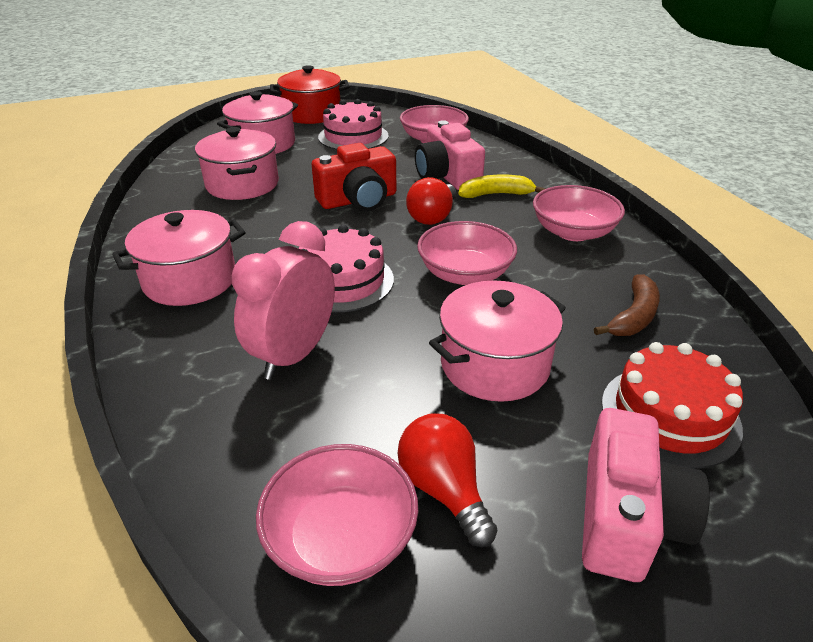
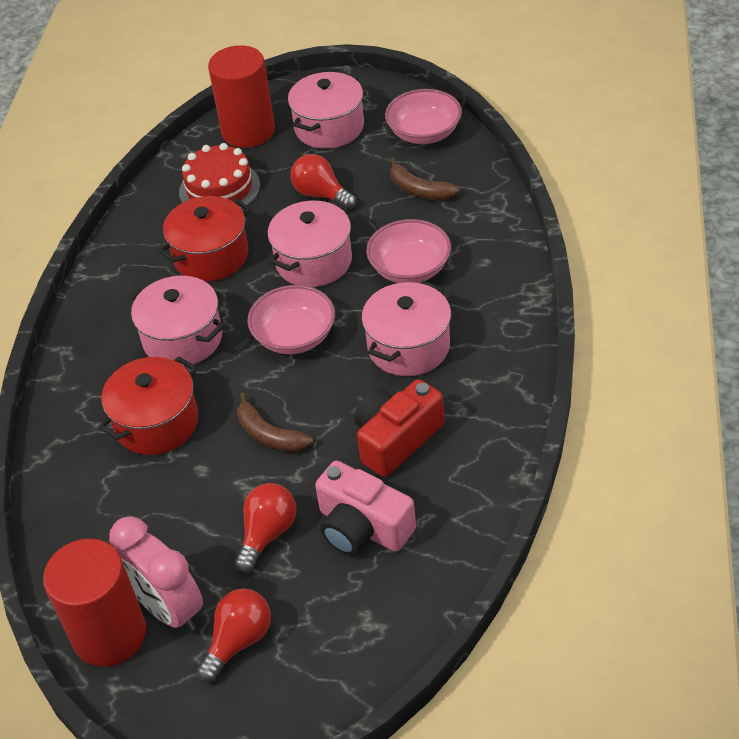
brown banana: [594,275,660,336] = 1 -> [237,392,313,452] [390,158,460,200] = 2
pink bowl: [256,444,418,586] [400,105,469,143] [417,221,517,285] [533,185,625,241] = 4 -> [247,285,335,354] [366,219,451,283] [385,89,462,144] = 3
pink cake: [299,225,394,312] [318,99,388,150] = 2 -> none = 0
pink camera: [415,120,485,190] [582,408,710,582] = 2 -> [315,461,416,556] = 1
red cylinder: none = 0 -> [43,539,146,667] [208,45,275,148] = 2
red light bulb: [398,413,498,547] [406,177,456,225] = 2 -> [197,589,271,683] [235,483,297,573] [291,154,356,209] = 3
red pot: [270,65,350,124] = 1 -> [99,356,199,455] [158,196,251,282] = 2
yellow banana: [459,174,546,198] = 1 -> none = 0

